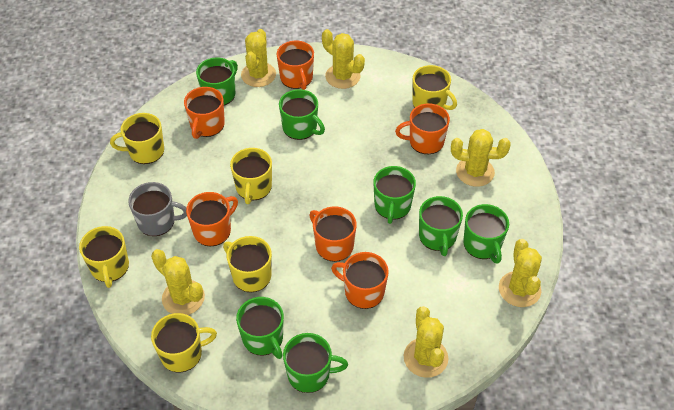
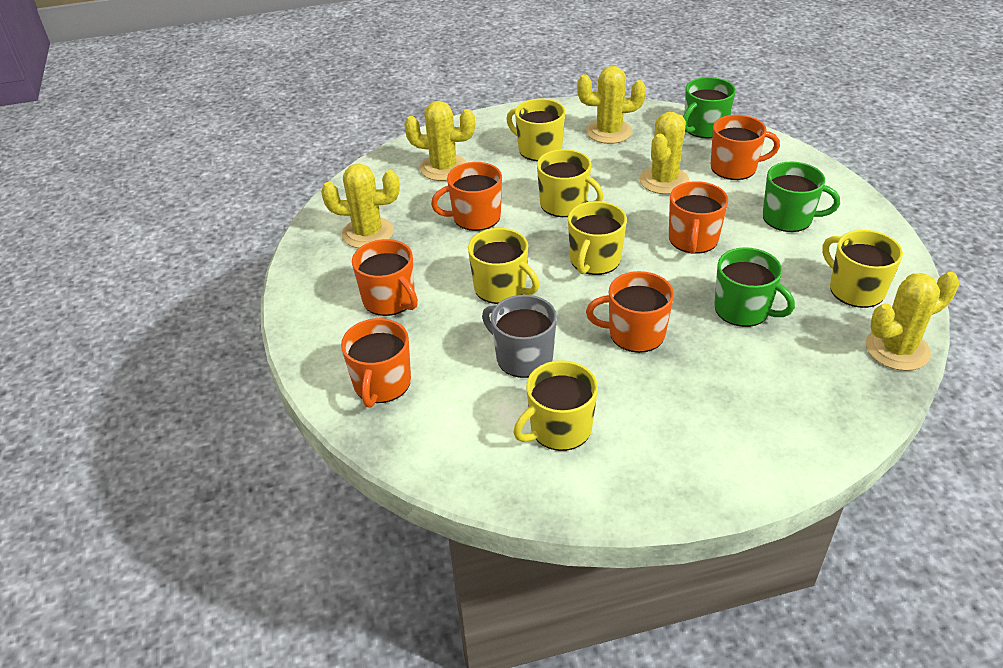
green mug: [196,57,238,105] [236,297,284,359] [279,89,325,140] [283,333,348,393] [373,166,416,224] [419,196,463,256] [463,204,509,264] = 7 -> [683,77,736,139] [714,247,795,327] [763,162,840,232] = 3
yellow cactus: [151,249,205,315] [241,29,276,87] [322,29,365,89] [403,306,448,378] [451,129,511,187] [499,239,542,307] = 6 -> [321,163,399,248] [404,101,475,181] [577,66,646,144] [639,112,689,194] [866,272,959,371] = 5

